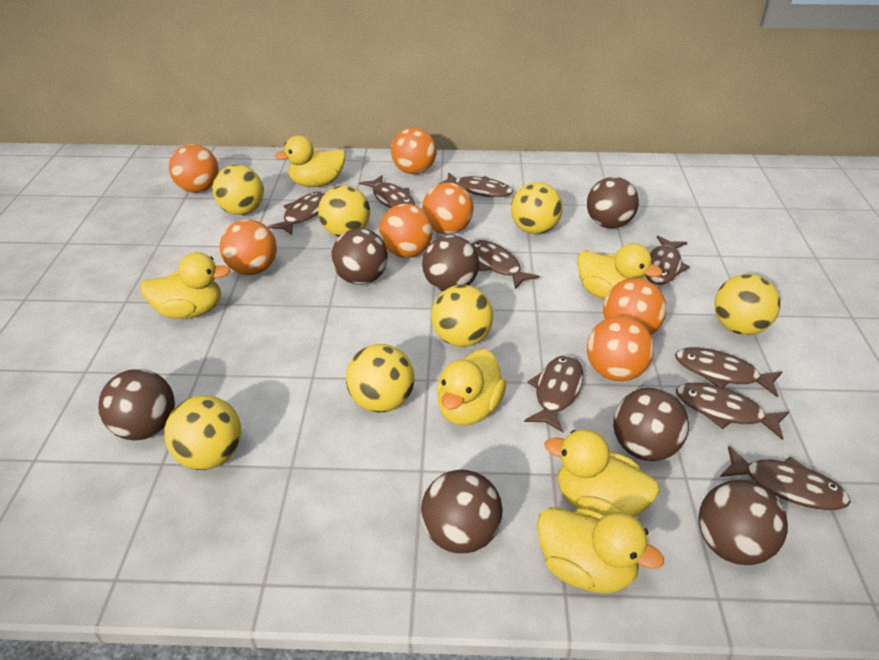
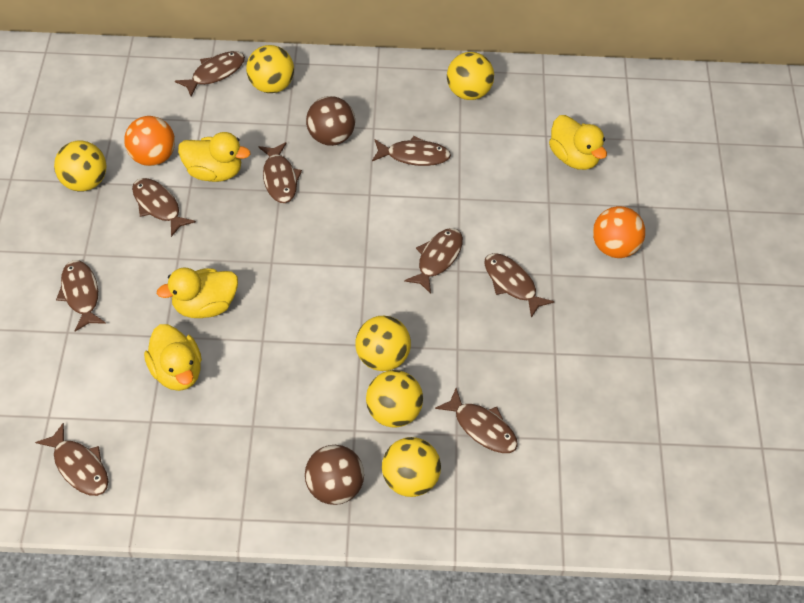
brown ball: [98,369,175,440] [331,228,388,285] [421,469,503,554] [422,235,479,291] [587,177,639,228] [613,388,689,461] [698,480,788,565] = 7 -> [305,445,364,505] [306,96,355,146] = 2
orange ball: [169,144,219,193] [220,220,277,275] [379,204,433,258] [391,127,437,174] [422,182,474,235] [587,316,654,381] [603,278,667,335] = 7 -> [124,116,175,166] [593,206,645,258] = 2
yellow ball: [164,395,242,470] [213,165,264,215] [318,185,370,237] [346,344,414,412] [431,285,493,347] [511,182,563,234] [715,274,780,335] = 7 -> [54,141,106,192] [246,45,294,93] [355,316,411,371] [366,370,423,428] [382,437,441,497] [447,52,494,100] = 6
yellow duck: [140,252,231,319] [275,135,345,187] [436,349,506,426] [537,507,664,593] [545,429,660,517] [577,243,663,300] = 6 -> [144,324,202,391] [157,267,238,318] [178,132,250,182] [549,115,607,170] = 4

